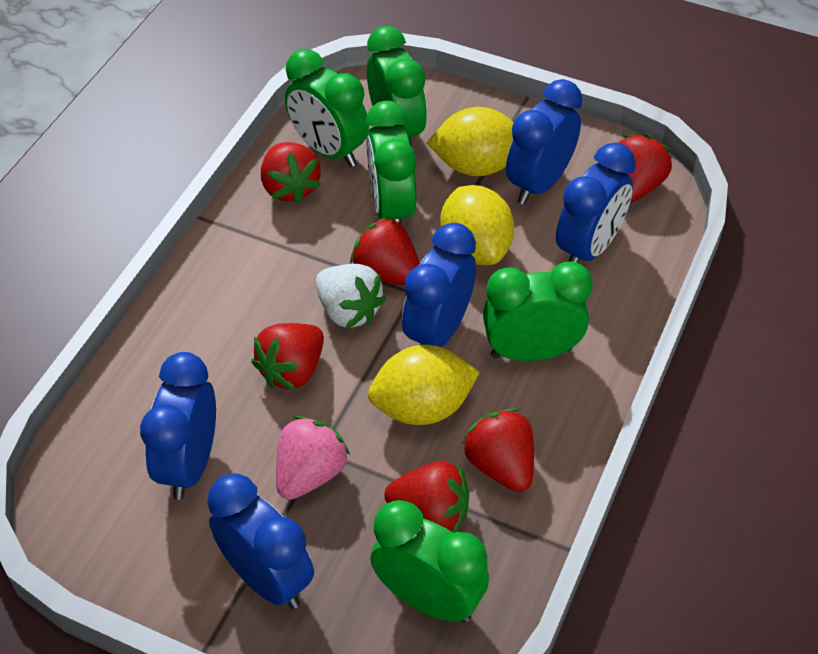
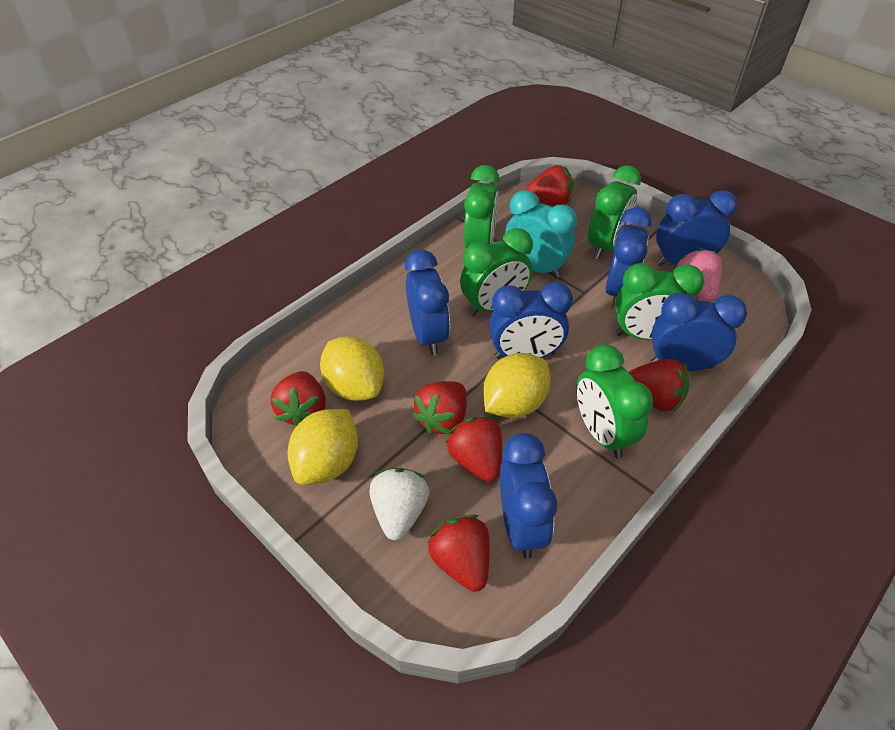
blue clock: [140,352,216,500] [208,473,314,609] [402,223,476,347] [506,79,582,205] [556,143,636,263] = 5 -> [405,250,450,356] [489,282,573,359] [500,433,557,559] [605,207,652,308] [651,293,747,371] [656,190,738,266] = 6
turquoise clock: none = 0 -> [505,190,577,278] = 1

